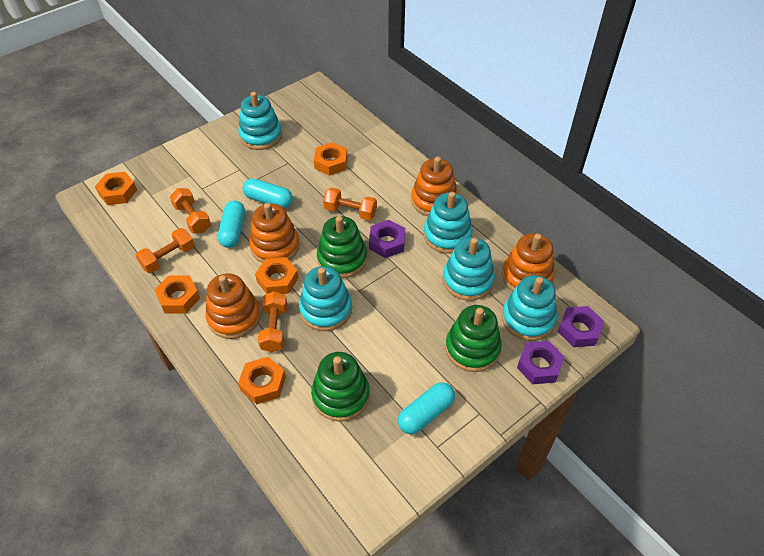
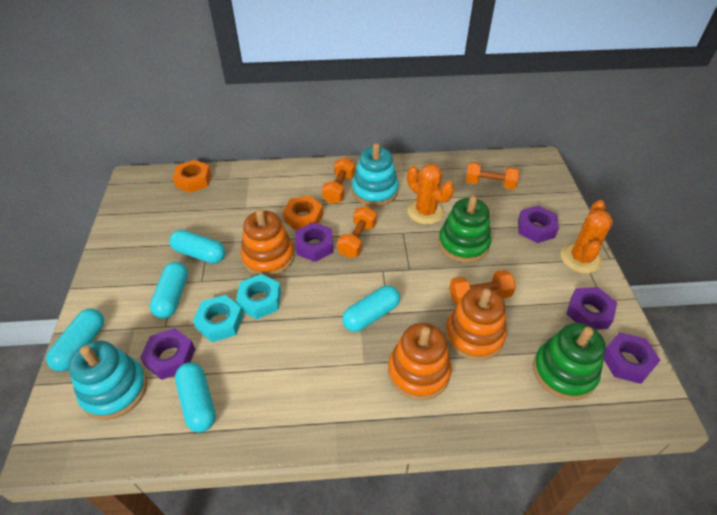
green stacking toy: [311,352,370,422] [317,216,367,278] [445,305,502,372] = 3 -> [438,196,491,263] [533,323,606,400] = 2
orange cactus: none = 0 -> [407,164,454,225] [561,200,613,274] = 2
orange nut: [95,172,137,205] [154,276,200,313] [238,357,286,405] [255,257,299,294] [314,142,348,176] = 5 -> [172,160,211,193] [283,196,323,230] = 2
orange stacking toy: [205,273,261,339] [249,203,300,263] [411,157,458,216] [502,233,555,291] = 4 -> [241,209,295,277] [388,323,452,400] [445,287,507,361] = 3
purple nut: [369,220,405,258] [517,341,565,384] [558,306,604,347] = 3 -> [140,328,195,380] [295,222,333,262] [518,206,559,243] [566,287,617,330] [604,332,661,384] = 5
turquoise capsule: [218,201,245,248] [242,178,293,208] [398,382,455,434] = 3 -> [46,308,104,371] [150,262,188,319] [169,230,225,264] [175,362,216,432] [342,285,400,332] = 5
turquoise nut: none = 0 -> [193,295,243,342] [236,274,281,319] = 2
turquoise stacking toy: [238,92,282,150] [299,266,352,331] [423,192,473,254] [443,237,495,301] [502,275,557,341] = 5 -> [68,341,147,420] [352,143,399,207] = 2

